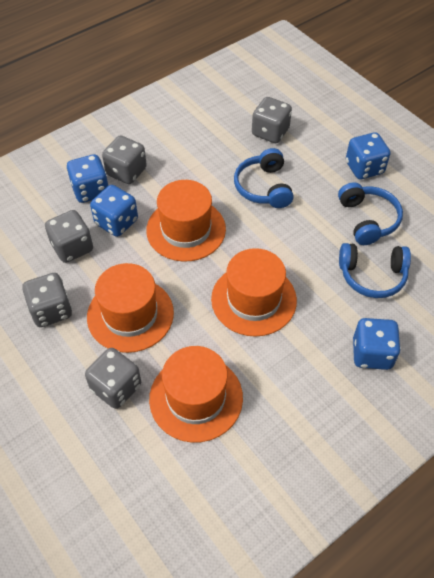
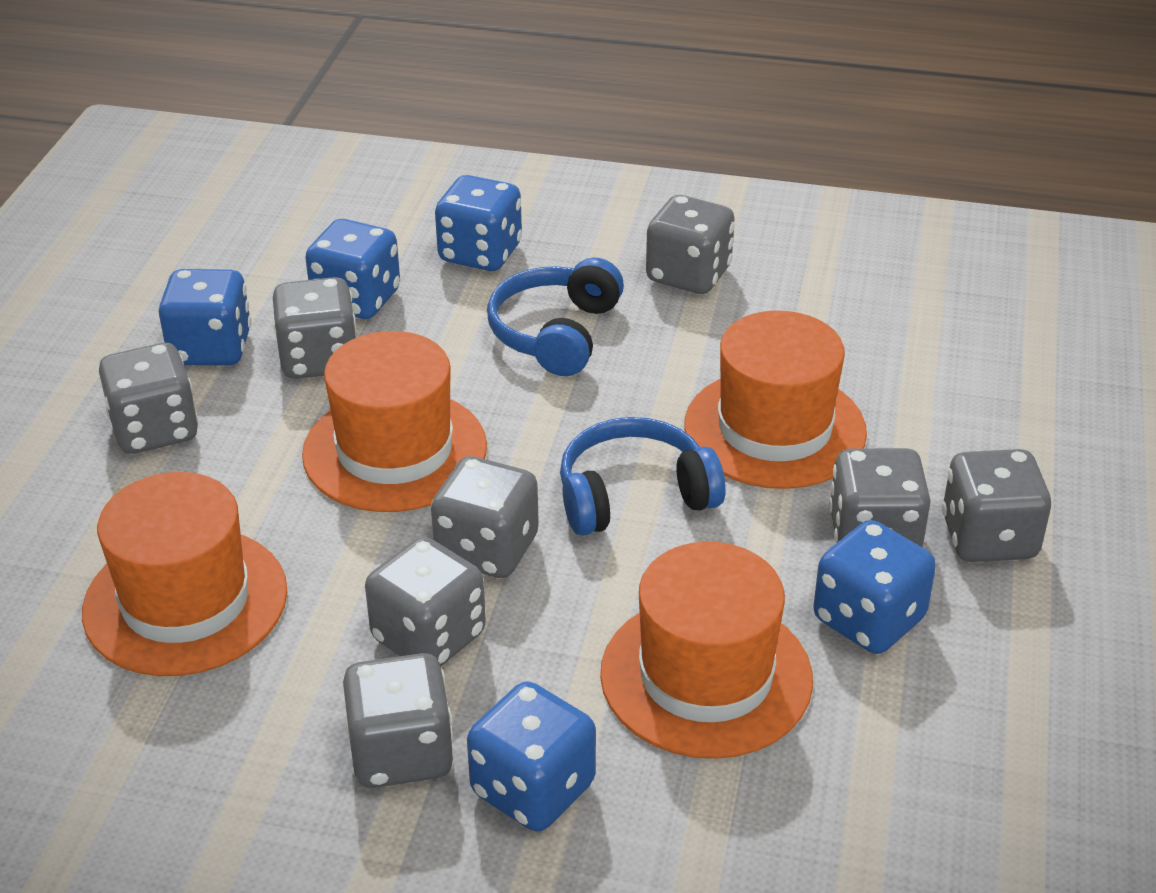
blue dice: [67,154,109,203] [90,185,138,237] [346,132,390,179] [353,318,401,370] = 4 -> [159,269,252,366] [305,219,400,319] [435,175,522,271] [467,681,596,832] [813,520,936,654] = 5
blue headphones: [234,148,294,208] [338,182,403,245] [339,243,411,298] = 3 -> [487,258,624,376] [560,417,725,536] = 2
grey dice: [22,273,72,327] [45,210,93,263] [85,348,141,409] [102,135,147,184] [252,97,292,143] = 5 -> [99,343,199,454] [273,277,356,379] [343,653,454,788] [365,537,486,666] [431,456,539,578] [646,195,735,294] [829,448,931,548] [942,449,1051,562] = 8

